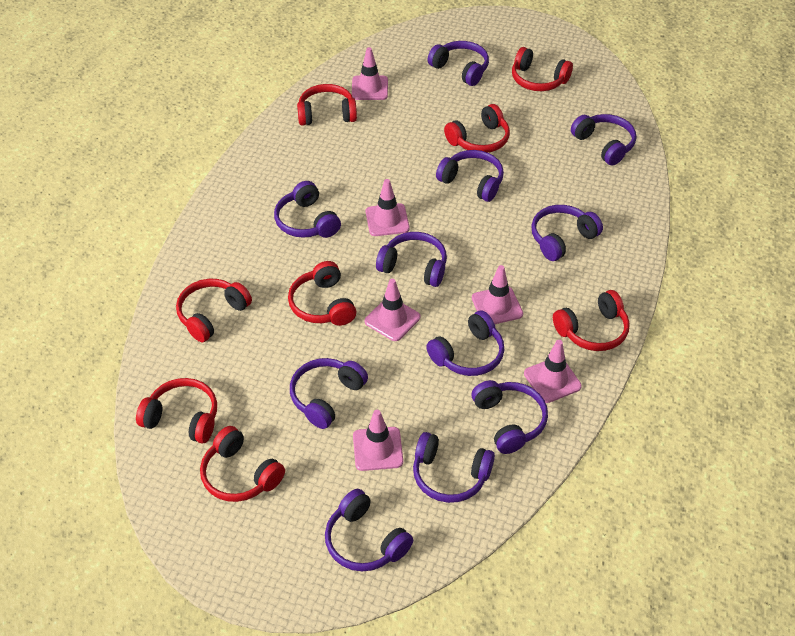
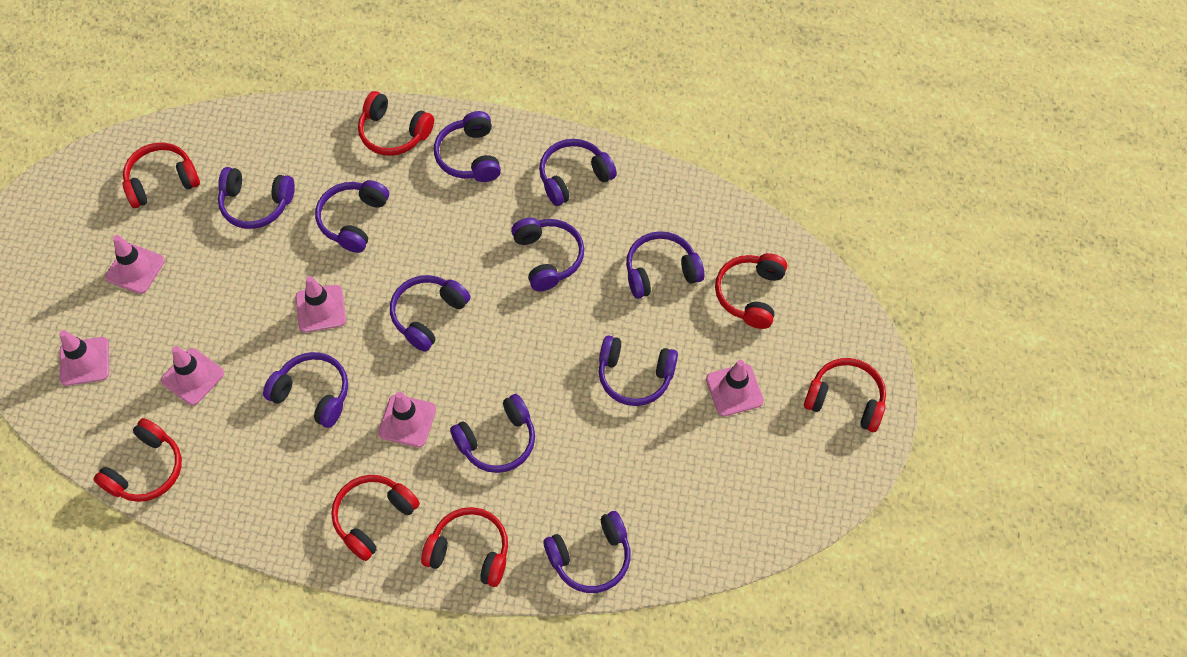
red headphones: [136,378,217,443] [176,279,252,342] [200,426,285,502] [288,261,356,326] [297,84,357,126] [444,104,510,153] [512,47,573,91] [553,290,630,351] = 8 -> [93,418,182,502] [123,143,200,208] [331,475,420,561] [358,91,434,156] [421,507,508,587] [715,253,787,329] [804,358,886,432] = 7

